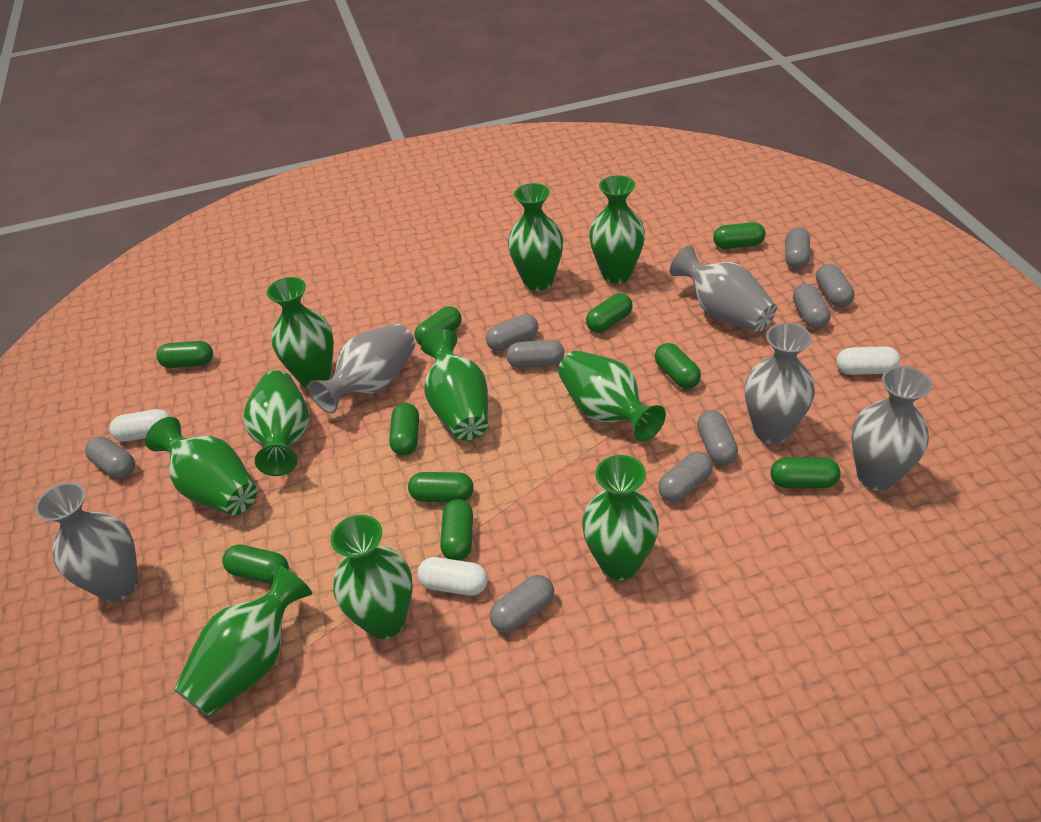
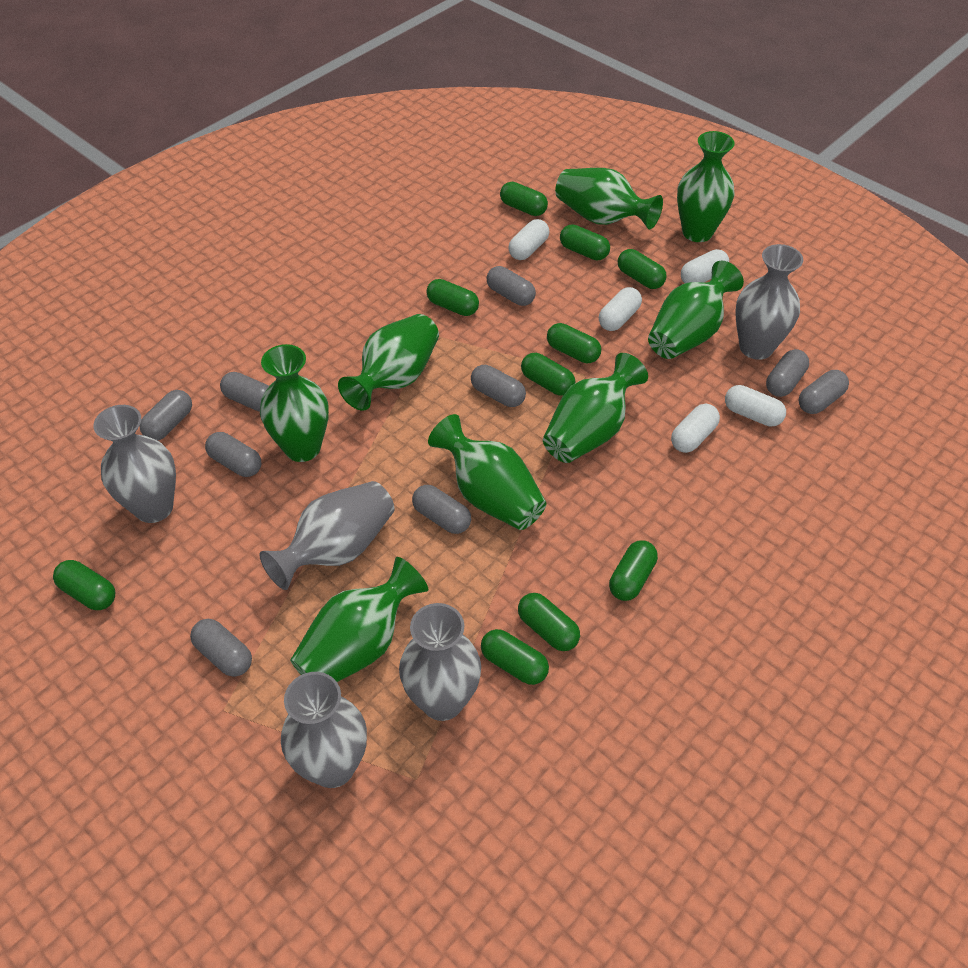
green vase: [145,417,257,516] [174,565,312,717] [243,370,309,476] [267,277,334,388] [331,515,413,639] [421,329,488,440] [508,183,563,291] [558,350,666,442] [582,455,659,580] [589,175,645,284] = 10 -> [260,344,329,462] [290,557,428,682] [338,314,439,411] [428,414,547,530] [543,353,648,463] [555,168,663,230] [648,261,744,359] [677,131,735,242] = 8
white capsule: [110,409,171,442] [417,557,488,596] [836,346,900,375] = 3 -> [508,219,549,260] [599,287,642,331] [671,404,720,453] [681,249,729,283] [725,385,786,426] = 5

